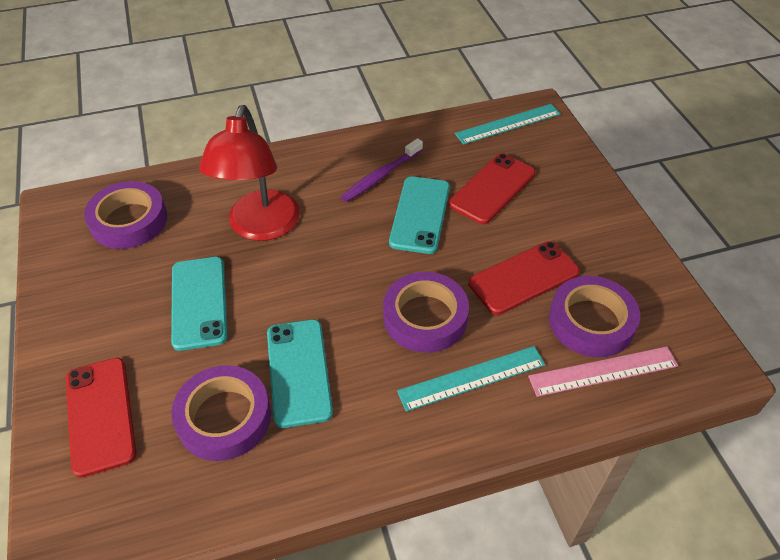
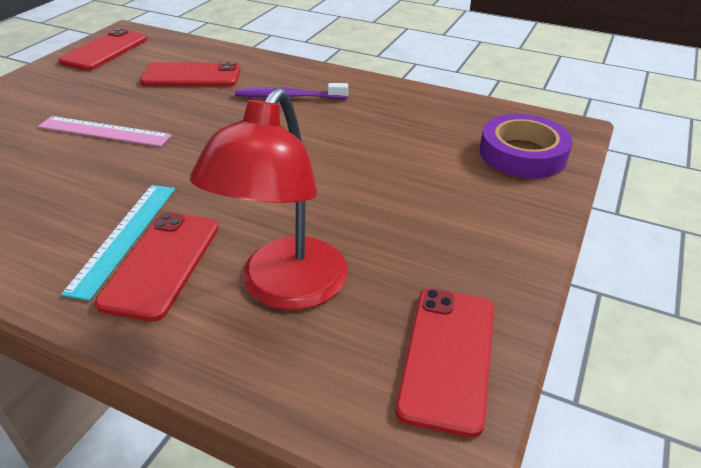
purple tape: [84,181,167,249] [171,365,271,461] [383,272,469,353] [549,276,640,357] = 4 -> [480,114,572,178] = 1
red phone: [66,358,136,478] [449,153,535,224] [468,241,580,315] = 3 -> [59,28,147,71] [95,212,219,322] [140,62,241,87] [395,289,494,438] = 4
turquoise phone: [171,257,228,351] [267,319,333,428] [389,177,450,254] = 3 -> none = 0
turquoise ruler: [397,346,545,412] [455,104,561,145] = 2 -> [61,185,175,301] = 1

